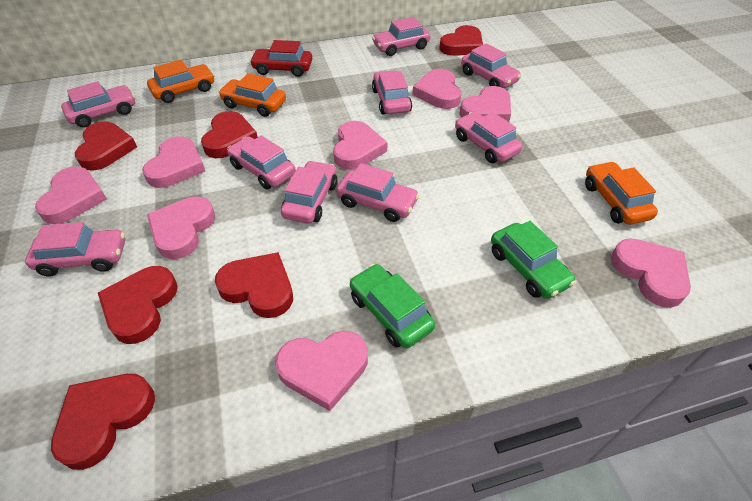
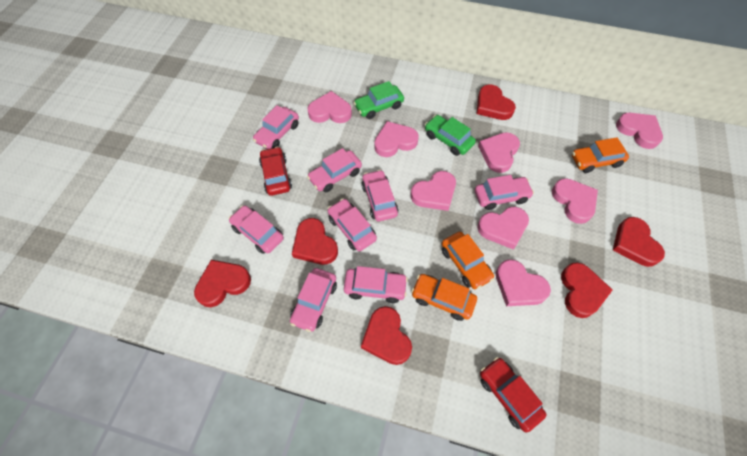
pink car: [25,222,125,277] [61,81,135,128] [227,136,296,189] [281,160,337,224] [337,163,420,222] [372,17,430,56] [372,70,412,114] [455,112,522,163] [461,44,521,88] = 9 -> [229,205,284,254] [253,105,299,149] [290,268,337,332] [307,148,362,192] [328,198,377,251] [344,266,408,303] [361,170,398,221] [475,175,534,210] = 8
red car: [250,40,312,77] = 1 -> [259,147,292,196] [480,357,546,432] = 2

